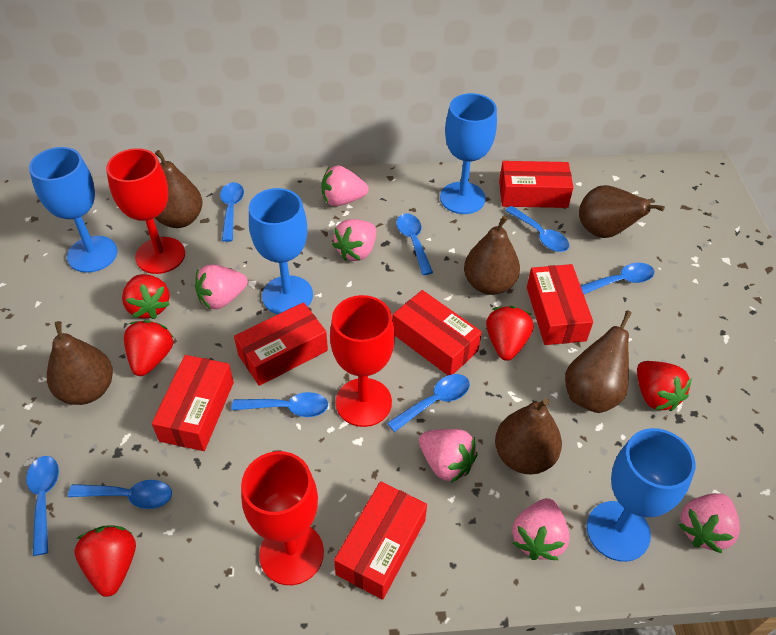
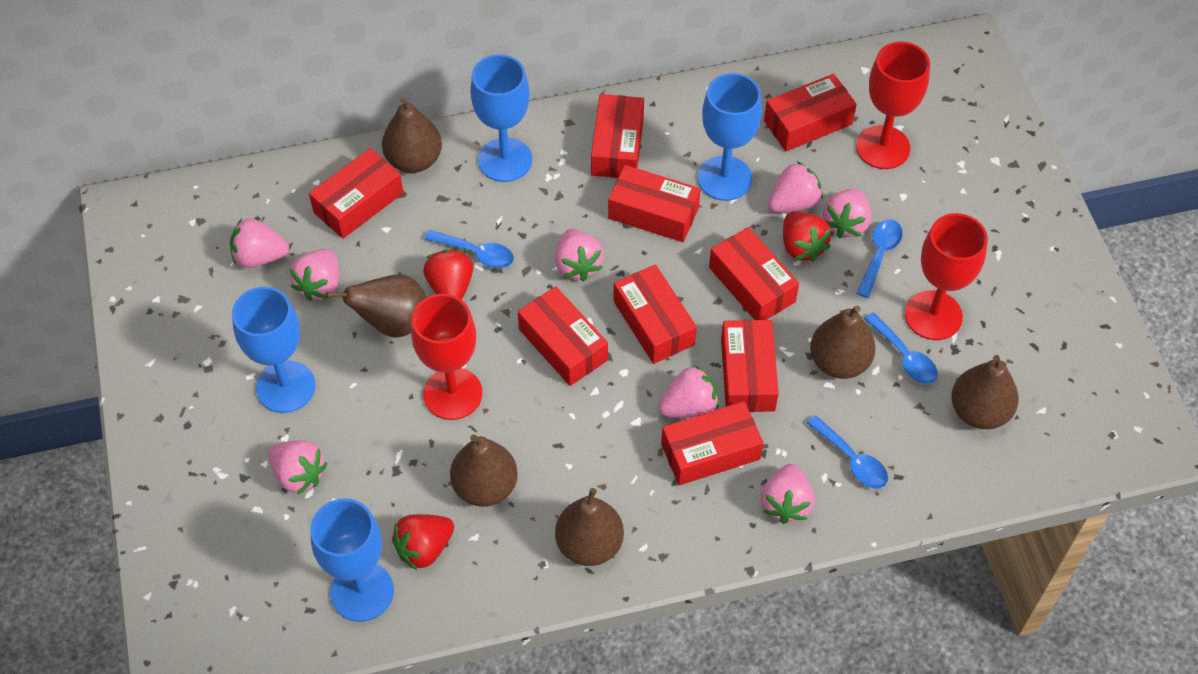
blue spoon: [26,456,59,556] [68,480,172,509] [220,182,244,242] [232,392,328,417] [387,374,470,432] [396,213,433,275] [505,206,569,252] [581,263,655,294] = 8 -> [424,230,514,268] [807,415,888,489] [857,219,903,298] [864,312,938,384] = 4
pink strawberry: [195,264,248,309] [321,166,368,206] [332,219,376,261] [419,429,478,483] [512,498,570,560] [678,493,740,553] = 6 -> [230,218,289,268] [268,441,327,495] [290,249,339,301] [555,229,604,281] [658,365,719,418] [761,464,815,524] [768,161,823,212] [823,189,871,239] = 8
red box: [152,355,234,451] [234,302,328,386] [334,481,427,600] [393,290,482,375] [499,161,574,208] [527,264,593,345] = 6 -> [309,148,403,239] [518,286,608,386] [591,94,644,178] [608,165,700,242] [613,265,697,364] [661,401,763,485] [709,227,799,320] [721,320,779,412] [764,74,857,151] = 9
red strawberry: [74,526,136,597] [122,274,170,319] [124,320,173,376] [486,306,533,361] [637,361,692,411] = 5 -> [392,514,454,571] [423,250,473,299] [783,211,831,262] = 3

